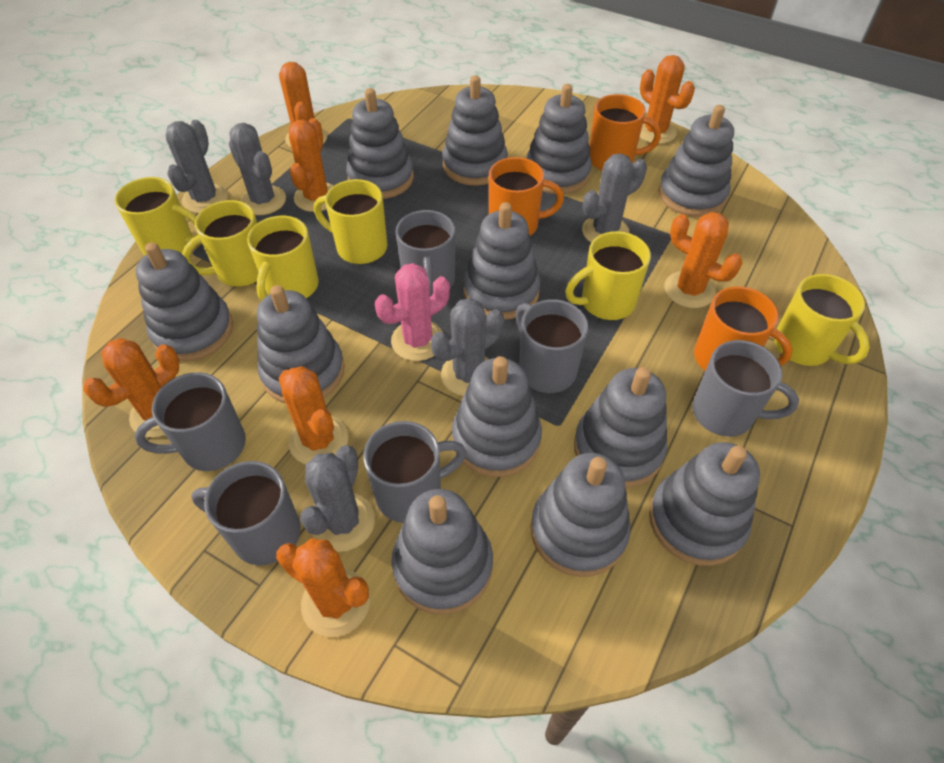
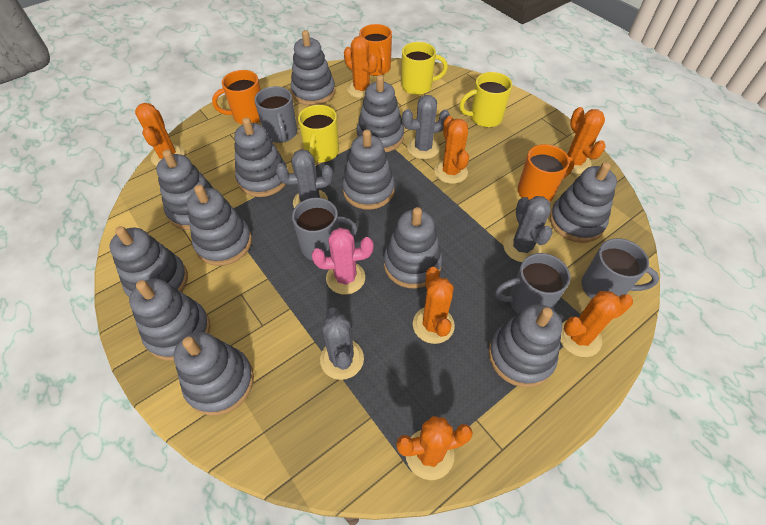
grey cactus: [166,120,228,213] [229,123,286,215] [300,445,375,552] [431,298,504,396] [582,153,647,242] = 5 -> [276,149,333,208] [320,307,364,380] [402,95,450,159] [503,196,553,262] = 4
grey mug: [135,372,246,471] [191,461,301,565] [363,421,466,523] [396,210,455,297] [516,299,588,393] [692,340,799,437] = 6 -> [254,86,297,143] [292,198,357,260] [495,253,570,314] [582,238,659,299] = 4
yellow mug: [115,177,198,256] [182,200,259,287] [247,216,319,301] [314,179,387,264] [565,231,651,320] [774,274,870,366] = 6 -> [298,105,339,163] [402,42,448,95] [459,72,512,127] = 3

